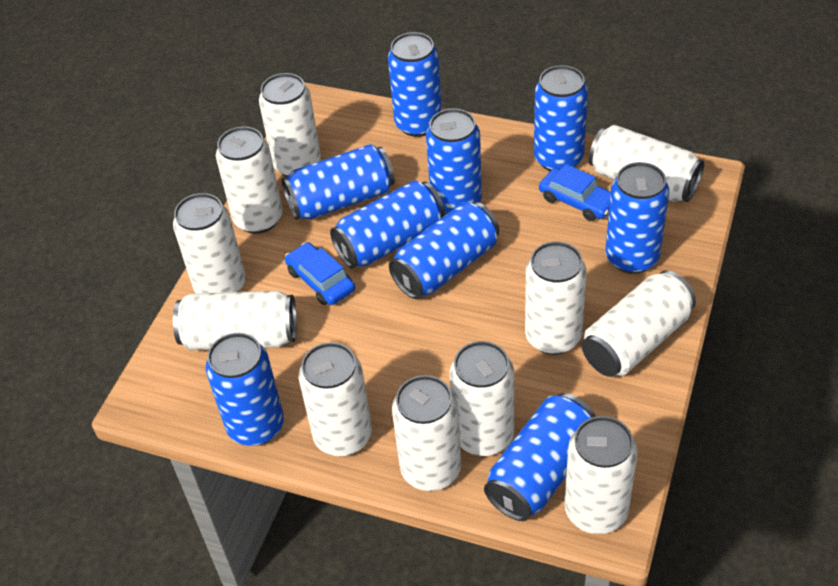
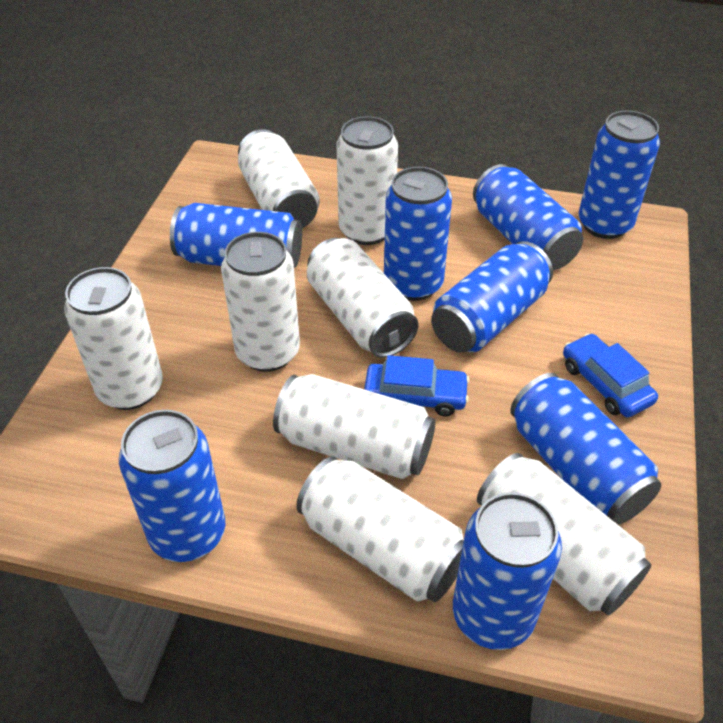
blue can: [206,333,284,446] [281,144,395,220] [330,180,445,269] [388,32,442,137] [389,202,499,299] [426,108,482,215] [484,393,596,521] [534,65,588,171] [606,162,669,274] = 9 -> [119,410,225,562] [170,203,302,268] [384,167,452,301] [431,241,553,353] [453,492,562,650] [473,164,583,270] [510,373,661,525] [578,111,660,239] = 8
white can: [173,193,246,294] [173,291,297,350] [216,126,283,234] [259,73,321,177] [299,342,372,457] [392,375,461,491] [450,341,514,456] [525,241,587,355] [564,416,638,534] [582,271,696,377] [589,125,704,202] = 11 -> [64,267,163,410] [221,232,300,372] [238,129,320,228] [273,374,436,479] [296,456,464,602] [307,238,419,358] [336,116,398,245] [477,453,652,615] = 8

